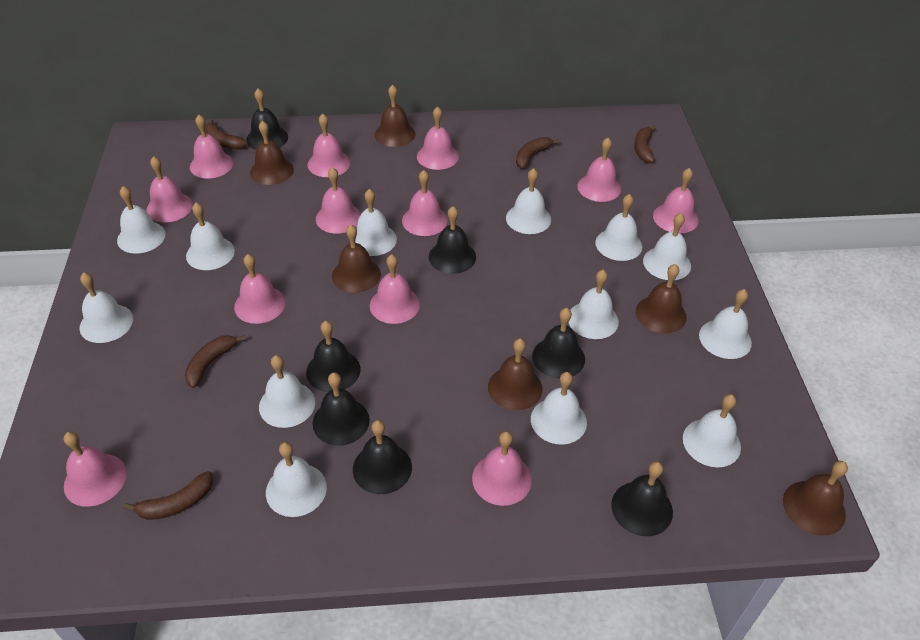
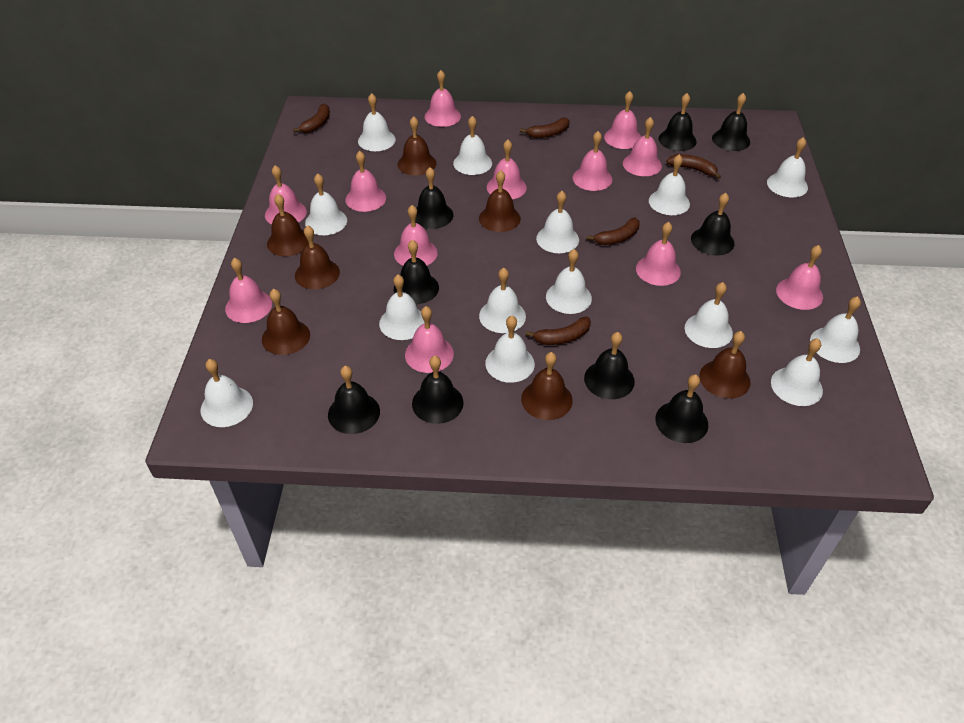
black bell: [246,89,288,150] [306,321,360,392] [312,372,370,446] [353,420,412,494] [429,206,476,274] [532,308,585,379] [611,461,673,536] = 7 -> [328,366,380,434] [394,240,439,304] [412,356,464,424] [416,167,453,229] [584,332,635,399] [655,374,708,443] [658,93,696,151] [691,193,735,255] [712,93,750,151] = 9
brown bell: [250,121,294,185] [332,224,381,293] [375,85,416,147] [488,339,543,410] [636,264,686,333] [783,461,848,535] = 6 -> [262,289,310,355] [267,194,309,256] [295,225,340,289] [398,116,436,176] [479,170,521,232] [521,352,573,420] [700,331,750,399] = 7
white bell: [79,272,133,343] [117,186,166,254] [186,203,235,270] [259,355,315,428] [266,442,327,517] [355,189,397,256] [506,168,551,234] [531,372,587,445] [568,270,619,339] [595,194,642,261] [643,213,691,280] [683,394,741,467] [699,289,752,359] = 13 -> [201,359,253,427] [305,173,347,235] [358,93,396,151] [379,275,424,340] [453,116,492,175] [479,268,526,333] [485,316,535,383] [536,191,579,253] [546,249,592,314] [649,154,690,215] [685,282,733,348] [767,137,808,197] [771,338,823,406] [810,296,861,363] = 14

